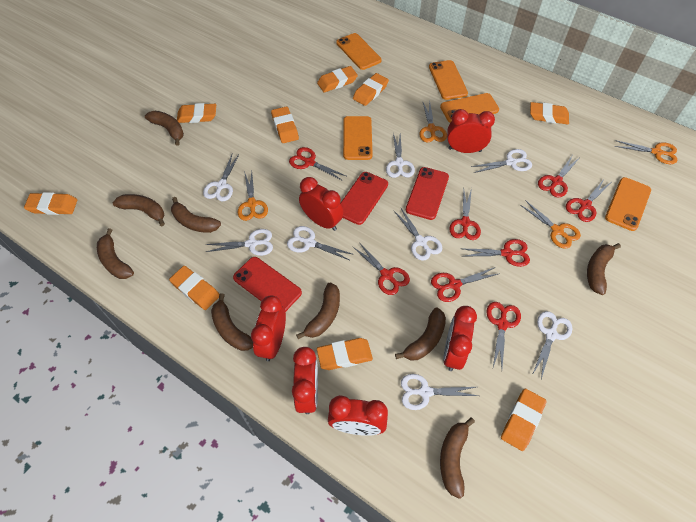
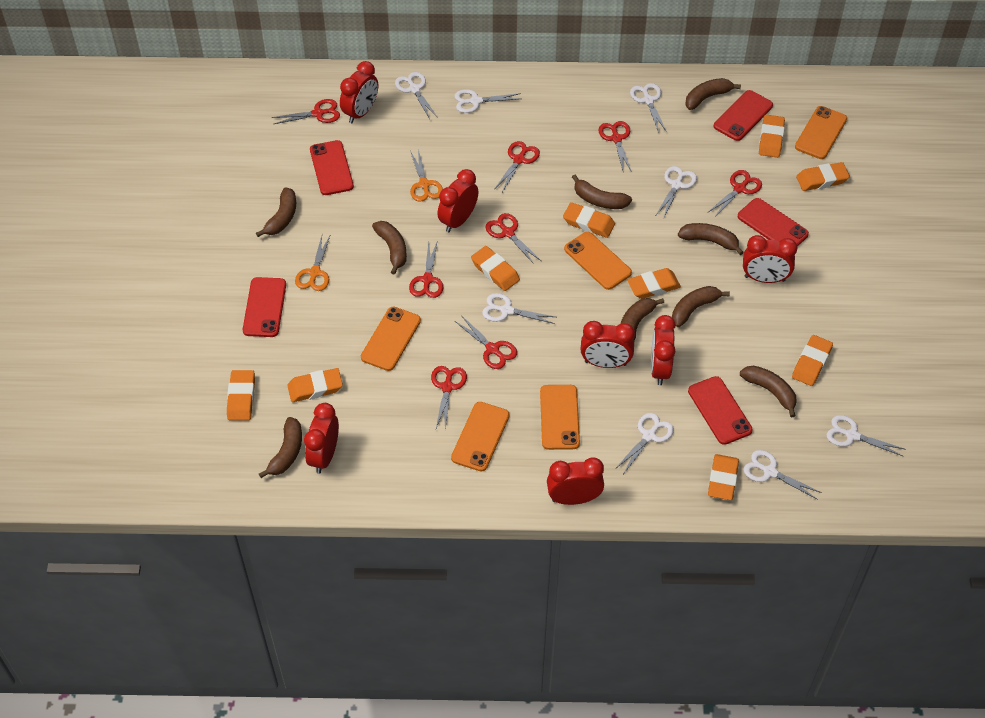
orange scissors: [238,171,268,221] [419,101,447,142] [520,200,581,249] [615,140,677,164] = 4 -> [295,234,331,291] [410,149,443,202] = 2
red clock: [251,295,286,361] [292,347,318,414] [299,177,343,231] [328,395,388,436] [443,306,477,371] [447,109,495,153] = 6 -> [304,403,339,474] [340,61,378,123] [437,169,478,232] [547,457,604,505] [581,321,635,368] [651,315,676,385] [743,235,798,283] = 7
red phone: [233,257,302,312] [340,172,388,225] [406,167,449,220] = 3 -> [243,277,286,337] [310,140,354,195] [688,376,753,445] [714,90,773,141] [738,198,809,247] = 5

